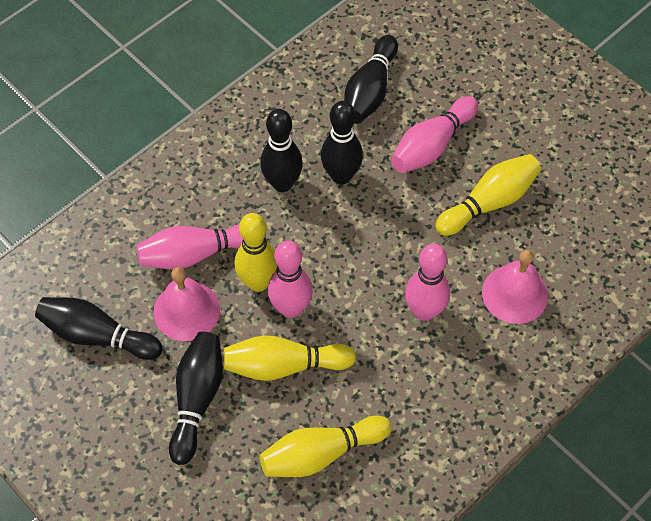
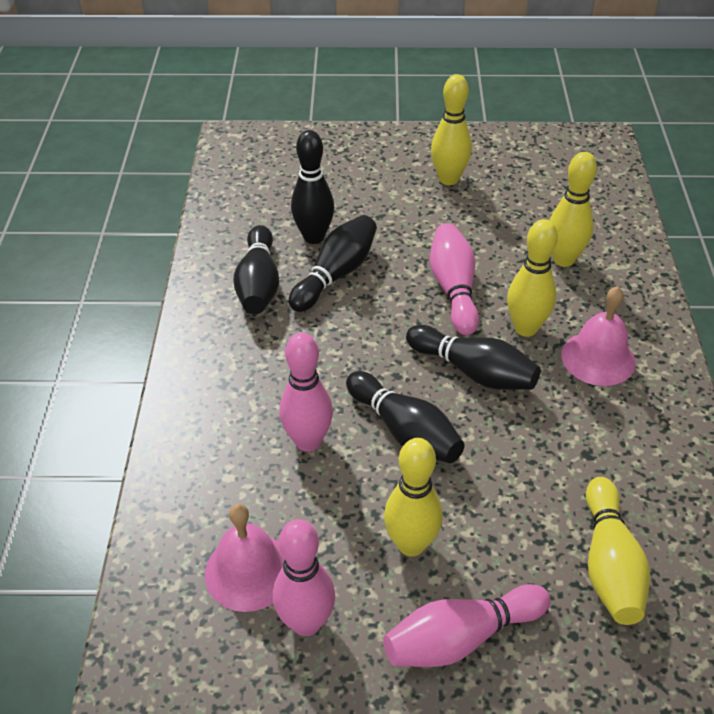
yellow bowling pin: [224,335,356,381] [235,213,278,292] [259,416,391,477] [435,154,541,236] = 4 -> [384,438,443,557] [431,74,472,185] [507,219,558,337] [549,152,597,267] [586,477,650,625] = 5

